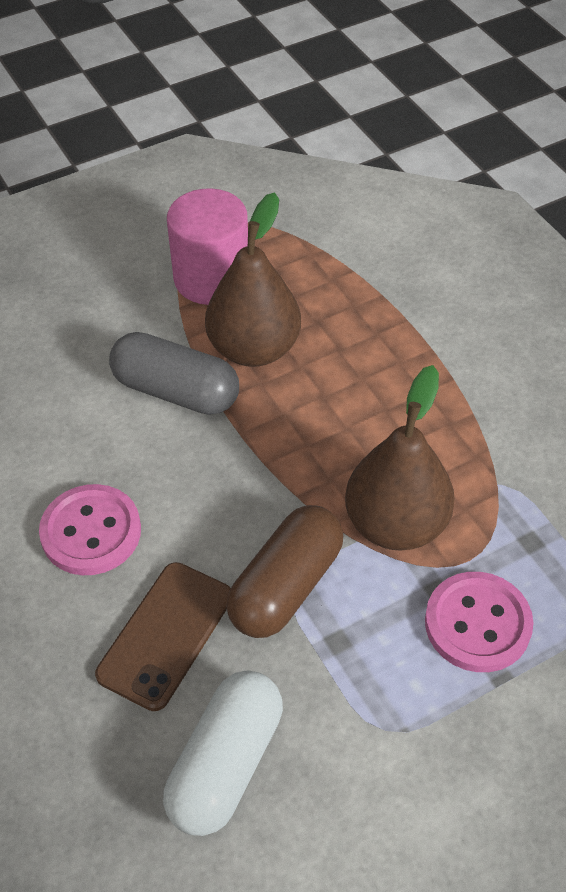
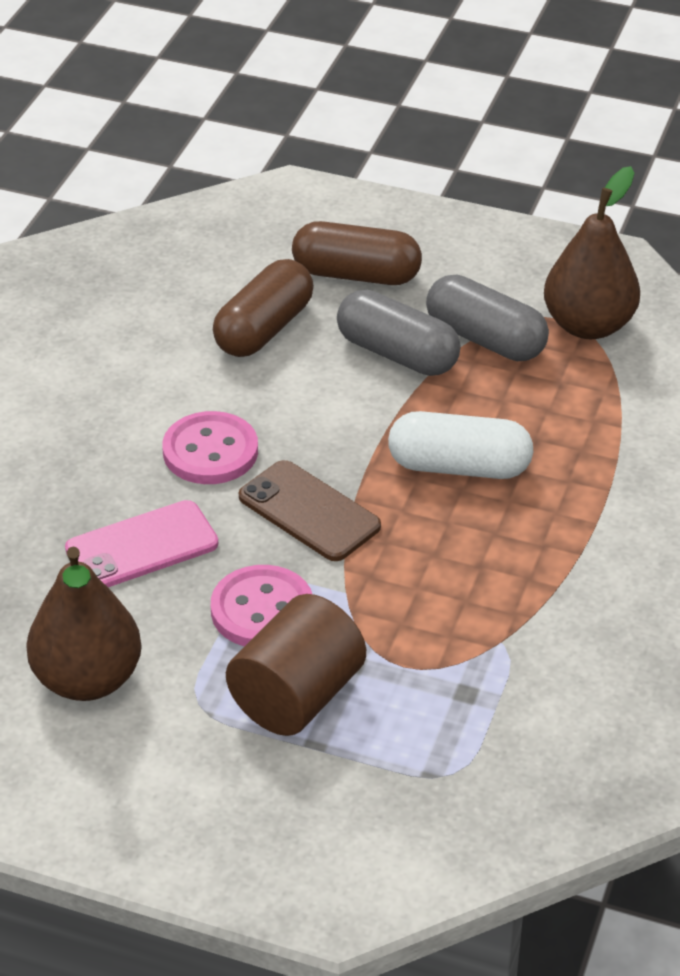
brown capsule: [226,505,343,638] = 1 -> [213,259,314,357] [292,221,422,285] = 2
brown cylinder: none = 0 -> [226,594,366,736] = 1
grey capsule: [109,332,239,415] = 1 -> [337,290,461,376] [426,274,549,361] = 2
pink cylinder: [167,188,248,305] = 1 -> none = 0
pink phone: none = 0 -> [65,500,218,587] = 1

